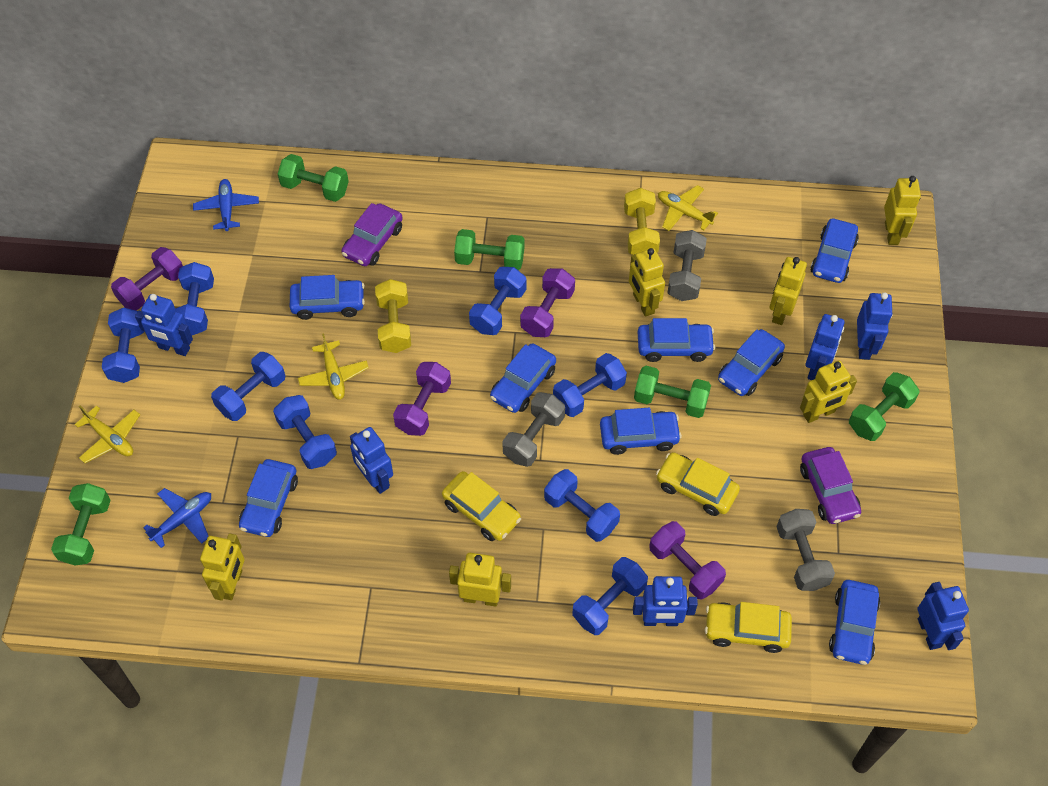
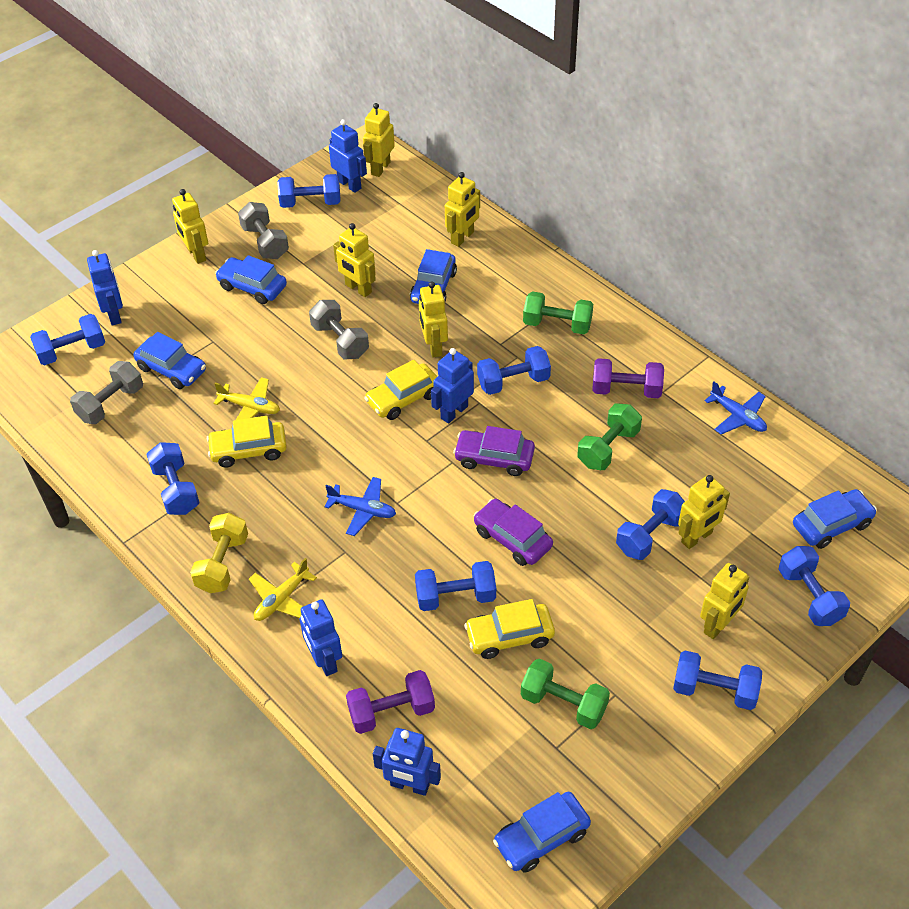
blue car: [239,459,298,537] [290,275,365,320] [490,343,556,413] [600,408,682,455] [638,318,715,362] [718,329,785,396] [811,218,859,283] [829,580,880,665] = 8 -> [133,332,206,389] [215,255,287,304] [410,249,457,304] [493,792,591,873] [793,489,877,549] = 5
blue robot: [135,294,193,356] [350,427,393,494] [633,576,698,626] [805,314,845,380] [857,292,893,360] [917,582,969,650] = 6 -> [87,250,123,325] [300,599,342,676] [329,119,367,193] [373,728,441,796] [431,348,474,424] = 5
green dumbbell: [51,483,111,565] [278,154,349,202] [454,229,524,270] [634,366,711,418] [849,372,919,441] = 5 -> [521,659,610,729] [523,291,593,334] [577,403,642,470] = 3
purple dumbbell: [111,247,183,311] [393,362,451,436] [520,268,575,337] [649,521,726,600] = 4 -> [346,670,435,734] [592,358,664,398] = 2
yellow dumbbell: [375,279,411,353] [624,188,660,255] = 2 -> [190,513,248,593] = 1
yellow plane: [75,406,140,463] [298,333,369,400] [658,185,718,231] = 3 -> [213,377,280,426] [249,558,317,621] = 2
yellow robot: [200,533,245,601] [449,553,511,607] [629,248,665,317] [770,257,807,325] [800,360,857,423] [884,176,921,245] = 6 -> [172,189,208,264] [333,223,376,297] [363,103,395,177] [419,281,448,358] [445,172,480,247] [678,475,730,549] [700,563,749,639] = 7

